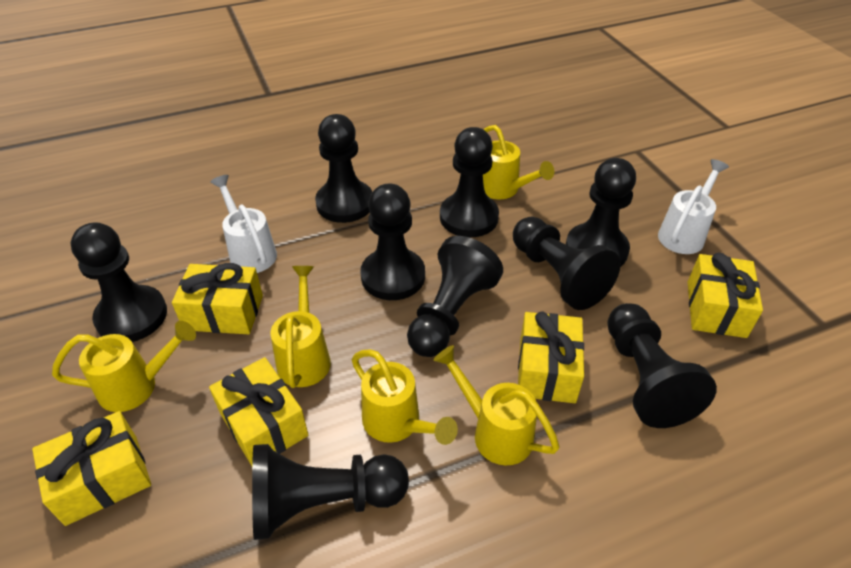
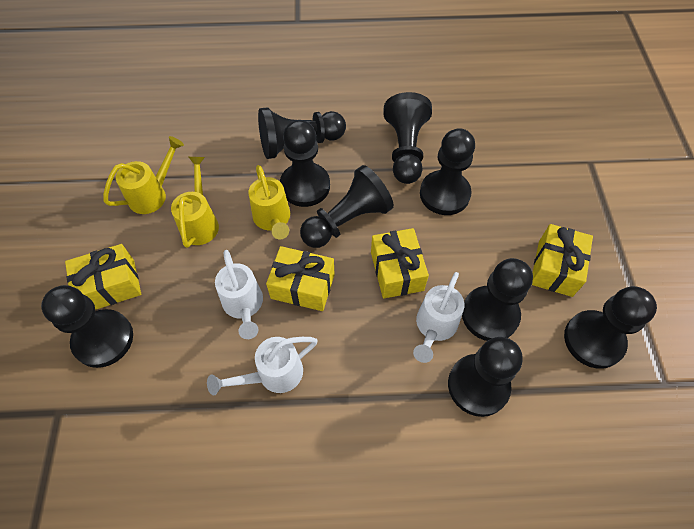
white watering can: [210,175,277,273] [658,159,729,254] = 2 -> [207,337,318,395] [215,250,263,339] [413,272,464,363] = 3
yellow gift: [32,411,151,526] [172,263,263,334] [209,357,308,466] [518,311,584,403] [688,253,763,338] = 5 -> [65,244,141,310] [266,246,335,311] [371,228,429,299] [532,224,593,297] = 4
yellow watering can: [52,321,196,412] [270,266,331,388] [352,349,458,445] [434,345,560,466] [483,125,554,199] = 5 -> [103,136,184,214] [171,157,219,248] [248,165,290,240] = 3

